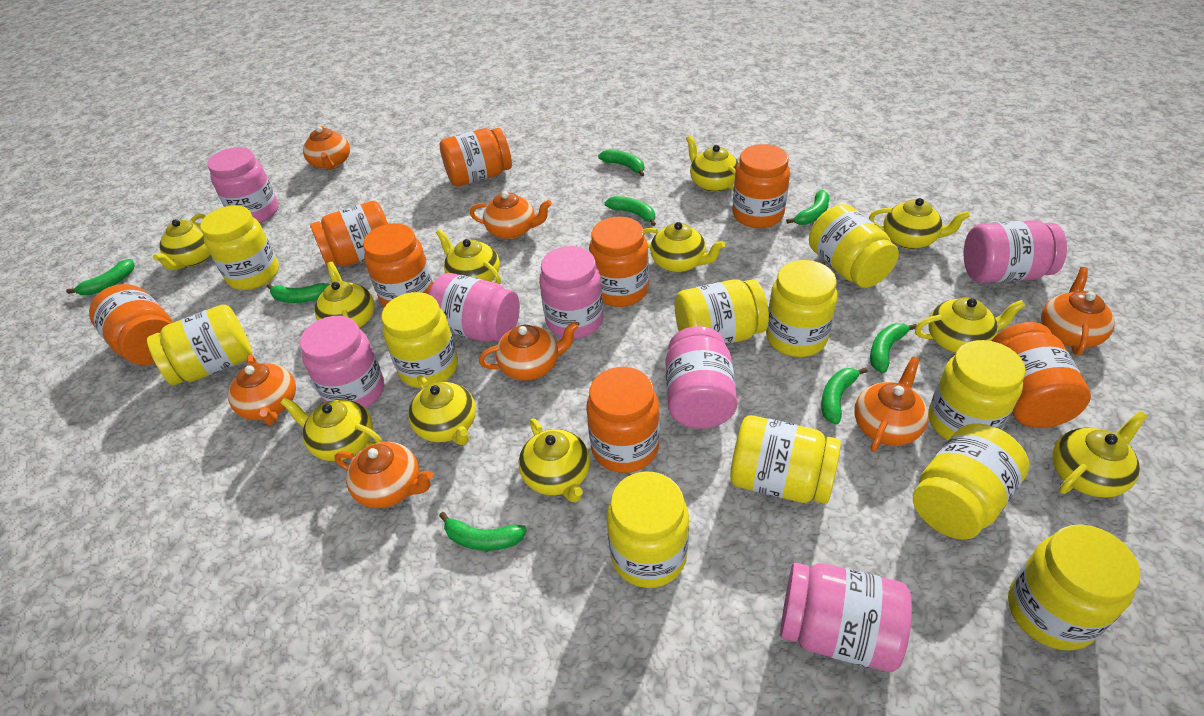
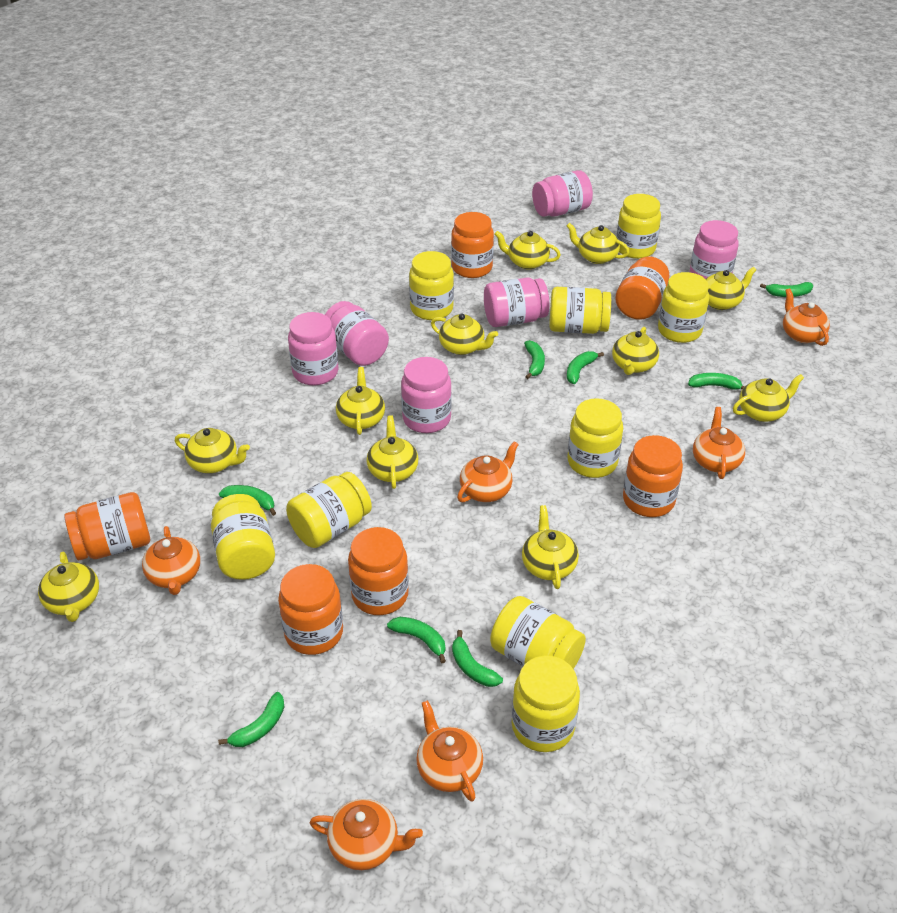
orange jar: [89,284,173,365] [310,201,388,268] [363,223,433,307] [440,128,512,187] [586,367,659,473] [589,217,649,307] [732,144,790,228] [992,322,1091,428] = 8 -> [64,492,150,560] [278,564,343,655] [348,527,409,615] [451,212,494,278] [615,257,670,320] [623,435,683,517] = 6
orange teapot: [228,355,296,425] [303,126,350,170] [334,442,433,508] [470,191,552,239] [479,321,579,381] [854,357,929,452] [1041,267,1115,355] = 7 -> [142,526,200,595] [310,799,423,870] [416,700,483,802] [457,441,519,502] [693,407,745,479] [783,288,830,346] = 6
pink jar: [208,147,279,223] [300,316,384,408] [428,273,520,342] [539,246,603,339] [666,326,738,429] [780,563,912,672] [964,220,1067,283] = 7 -> [288,312,339,386] [325,301,389,366] [401,357,452,433] [484,277,549,327] [532,170,593,217] [690,220,739,279] = 6
yellow jar: [147,304,252,385] [200,205,279,290] [382,292,458,388] [607,471,689,588] [675,279,769,345] [730,415,841,504] [766,260,837,357] [809,204,899,288] [913,423,1029,540] [928,340,1026,441] [1008,525,1140,650] = 11 -> [211,494,275,580] [286,472,372,548] [409,251,454,320] [490,596,586,669] [512,656,580,752] [549,287,611,334] [567,398,623,478] [616,194,661,259] [658,272,709,343] = 9

